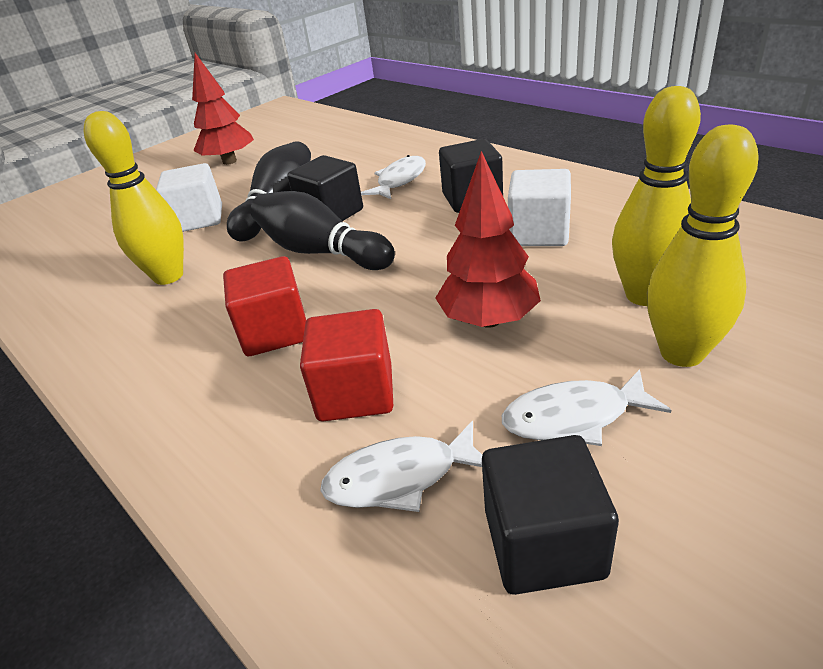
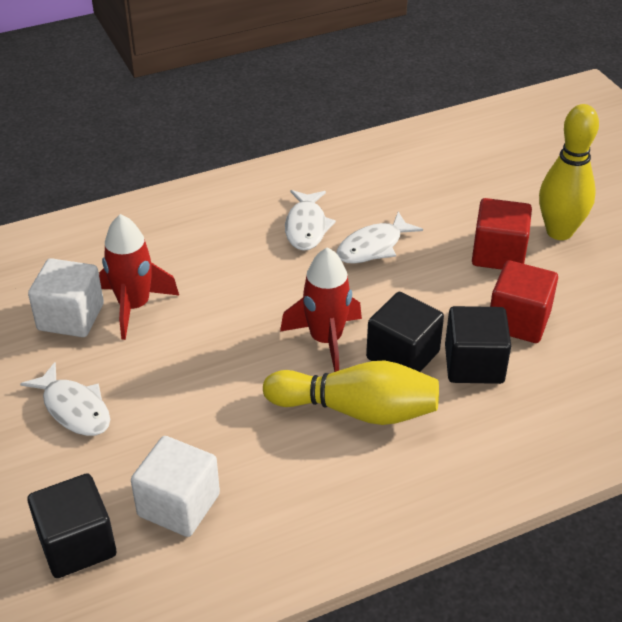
black bowling pin: [227,141,311,242] [250,191,395,270] = 2 -> none = 0
red rocket: none = 0 -> [99,214,179,340] [280,247,362,372] = 2
red tree: [192,53,254,165] [435,151,541,328] = 2 -> none = 0
yellow bowling pin: [84,111,184,285] [612,86,701,306] [647,125,759,367] = 3 -> [263,360,439,425] [539,104,599,240] = 2

